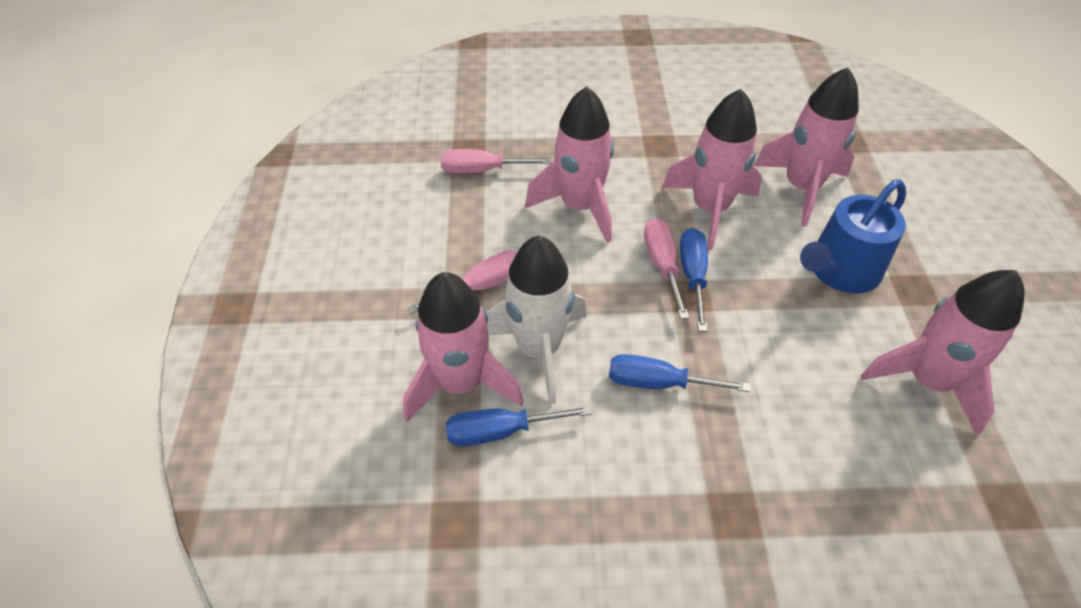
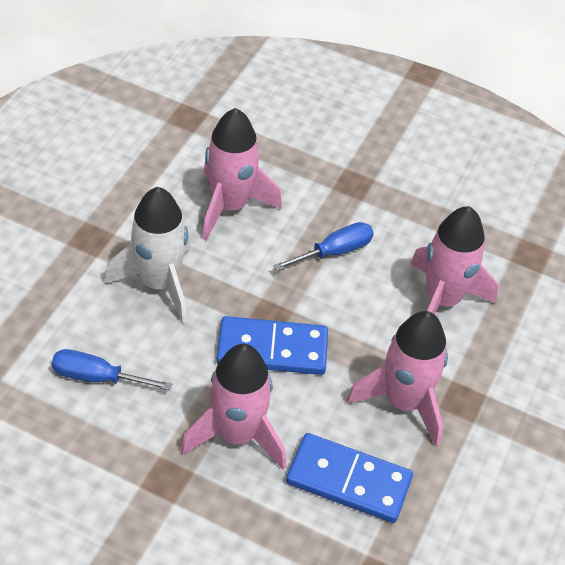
blue domino: none = 0 -> [216,316,328,375] [286,433,413,523] = 2
blue screwdriver: [446,405,592,446] [609,354,751,392] [680,228,708,332] = 3 -> [52,349,172,391] [273,222,374,271] = 2
blue watering can: [800,179,906,294] = 1 -> none = 0
pink rocket: [403,272,524,422] [525,86,614,243] [662,89,762,250] [754,67,859,227] [860,270,1024,436] = 5 -> [180,344,286,470] [202,108,282,240] [346,311,448,447] [410,206,498,315] = 4
pink screwdriver: [407,250,517,315] [441,149,552,173] [644,218,689,319] = 3 -> none = 0

